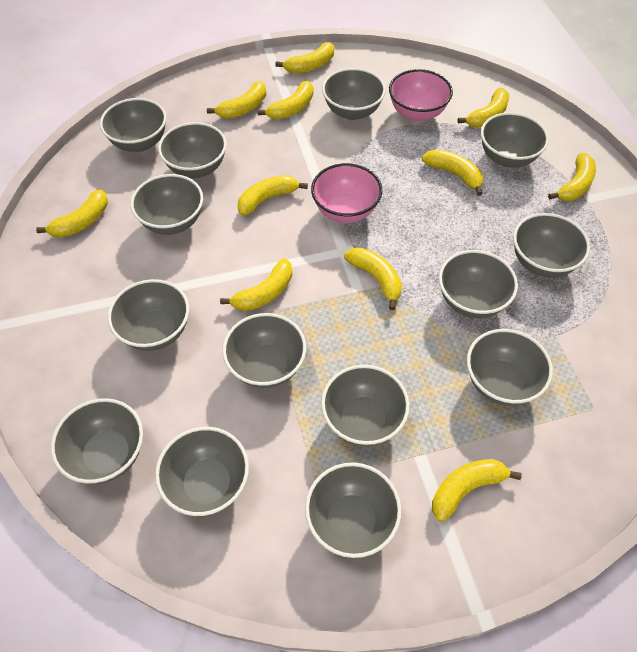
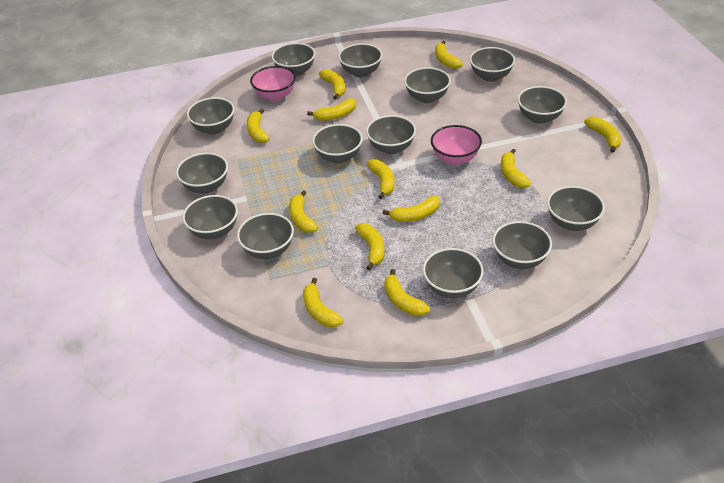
yellow banana: [36,189,108,238] [207,81,266,119] [220,258,292,311] [238,175,308,216] [258,81,313,120] [275,42,334,73] [344,247,402,310] [422,149,483,196] [432,459,522,522] [458,88,509,127] [548,153,596,201] = 11 -> [247,108,269,143] [289,190,318,233] [303,278,343,327] [307,98,356,121] [319,69,345,99] [355,223,385,270] [367,159,394,199] [383,196,440,222] [384,269,430,316] [435,41,463,69] [501,149,531,188] [584,117,622,153] = 12

